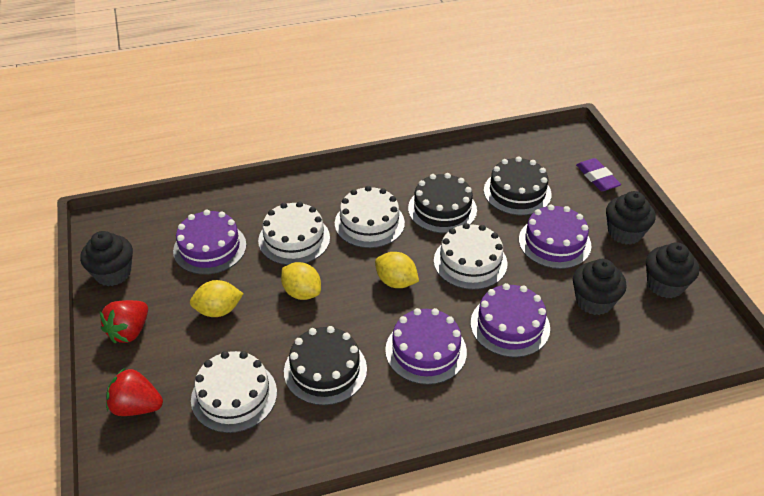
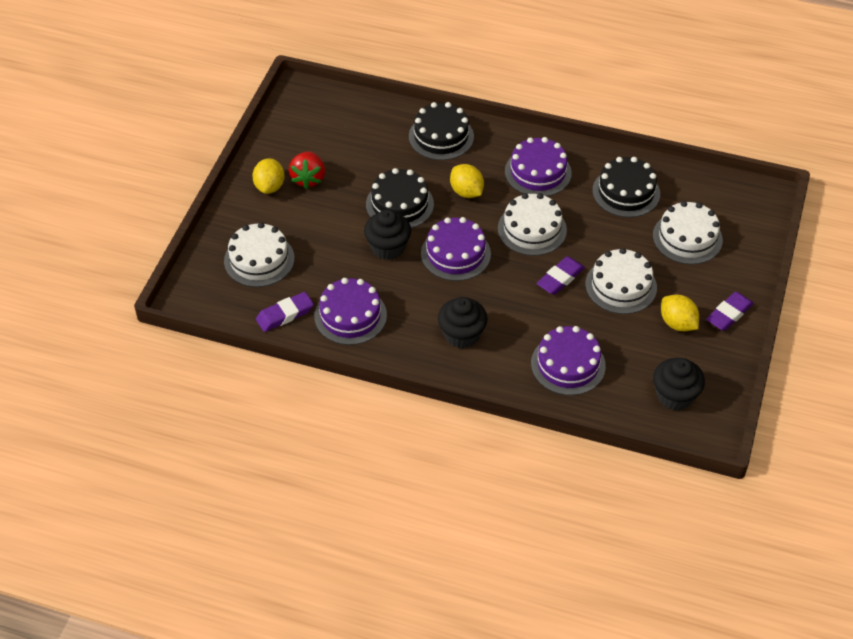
black cupcake: [80,231,133,286] [573,259,627,315] [606,191,656,245] [646,242,699,298] = 4 -> [364,209,411,260] [438,297,488,348] [653,358,705,410] = 3
purple eraser: [576,158,621,191] = 1 -> [256,292,314,332] [536,256,585,295] [706,292,754,331] = 3
red strawberry: [100,300,148,343] [106,368,163,416] = 2 -> [289,151,325,189] = 1

